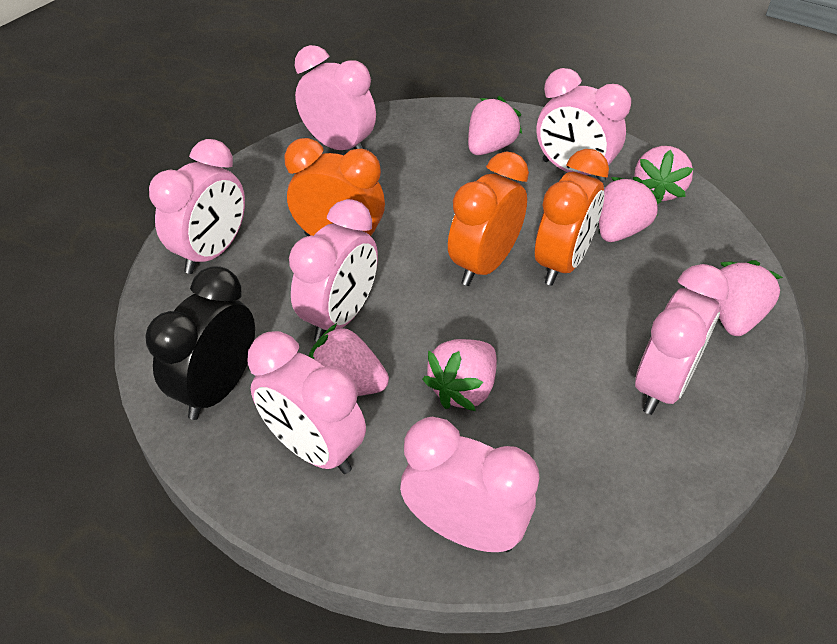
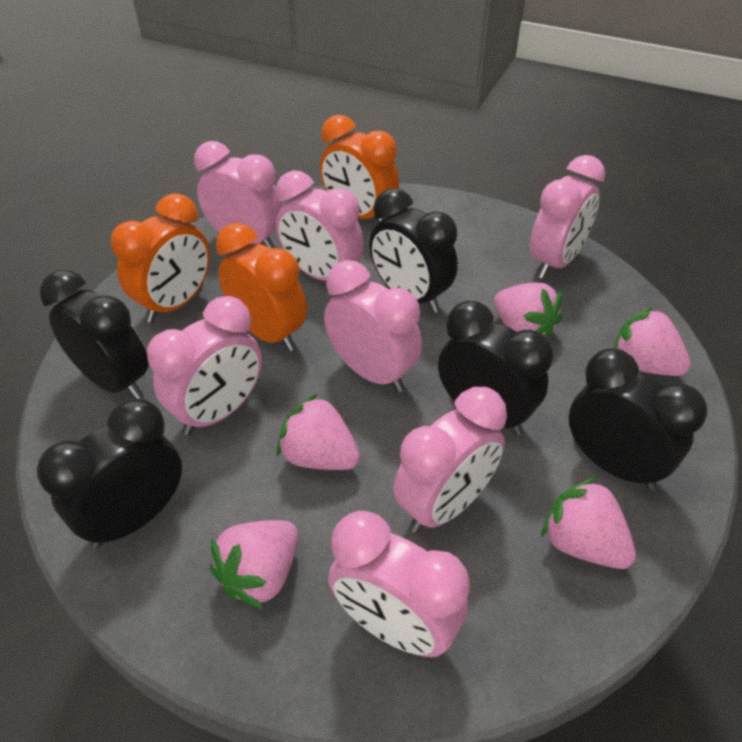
black clock: [145,266,255,420] = 1 -> [37,399,182,548] [40,270,149,399] [369,188,458,313] [438,301,553,435] [569,348,707,490] = 5
pink strawberry: [309,323,389,396] [422,339,497,411] [468,96,522,155] [599,177,661,242] [634,146,693,204] [714,260,783,336] = 6 -> [210,520,298,610] [277,393,360,470] [494,283,562,339] [541,477,636,569] [613,307,691,376] = 5

